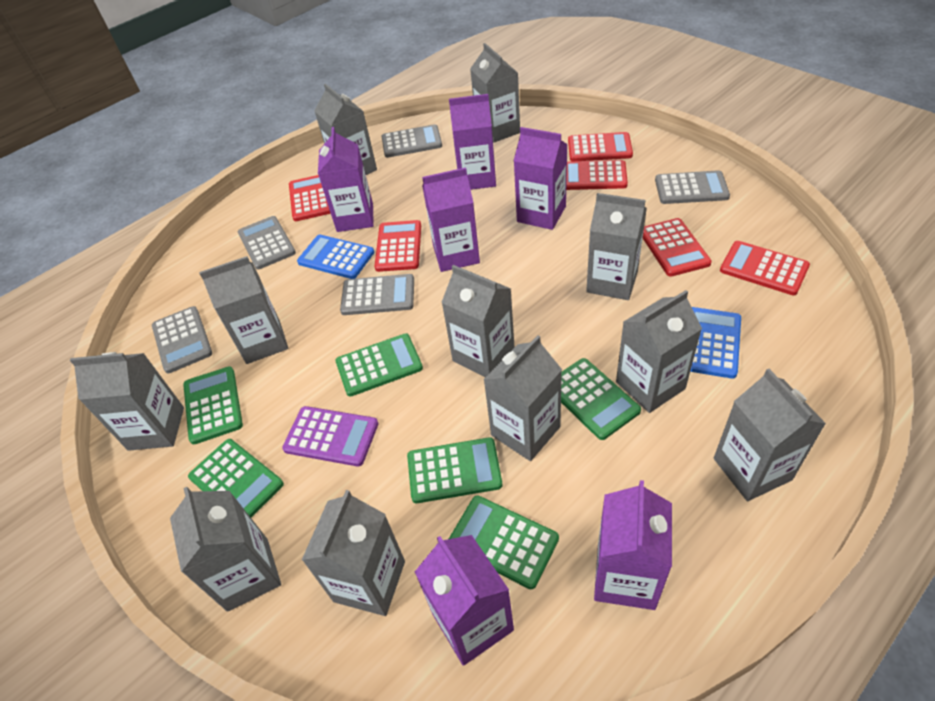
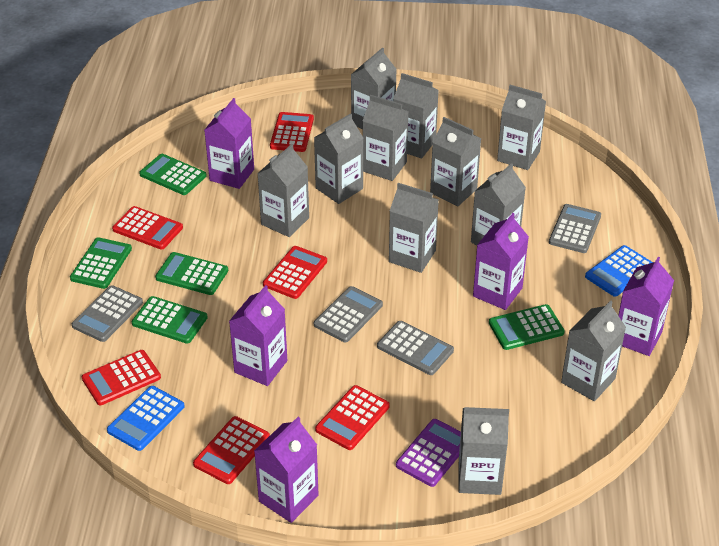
green calculator: [183,366,243,444] [188,439,284,518] [335,333,423,397] [407,437,502,503] [449,496,559,589] [561,358,641,440] = 6 -> [70,237,132,289] [132,296,208,344] [139,154,207,195] [155,252,228,295] [489,304,565,350] = 5
grey calculator: [152,306,212,374] [238,216,296,269] [340,274,414,315] [382,124,442,158] [655,170,730,204] = 5 -> [72,285,143,342] [314,286,383,343] [377,321,454,375] [549,204,601,253] = 4
purple carton: [318,127,374,232] [415,535,514,666] [422,167,480,272] [449,94,496,190] [514,127,568,230] [594,480,672,610] = 6 -> [204,98,254,189] [229,285,287,386] [254,417,319,523] [473,213,529,310] [618,257,674,356] = 5

